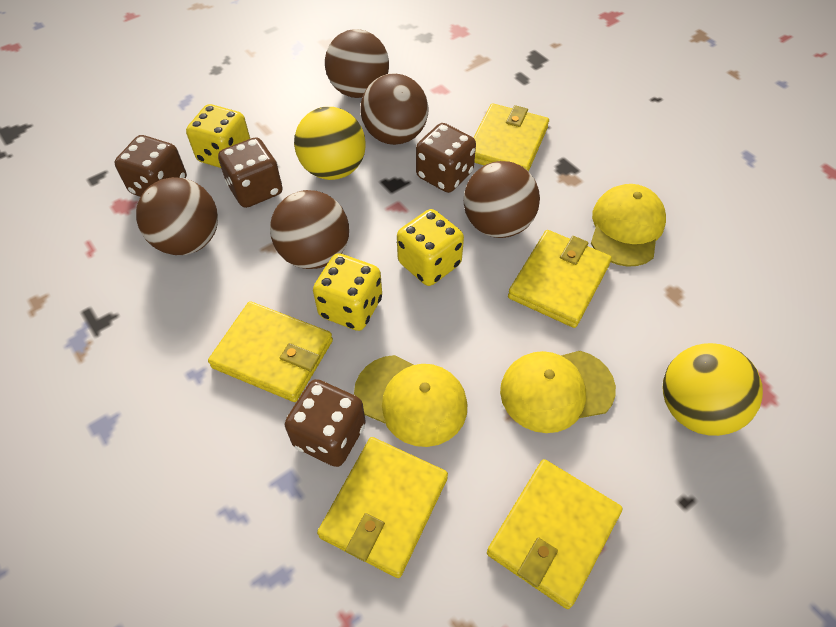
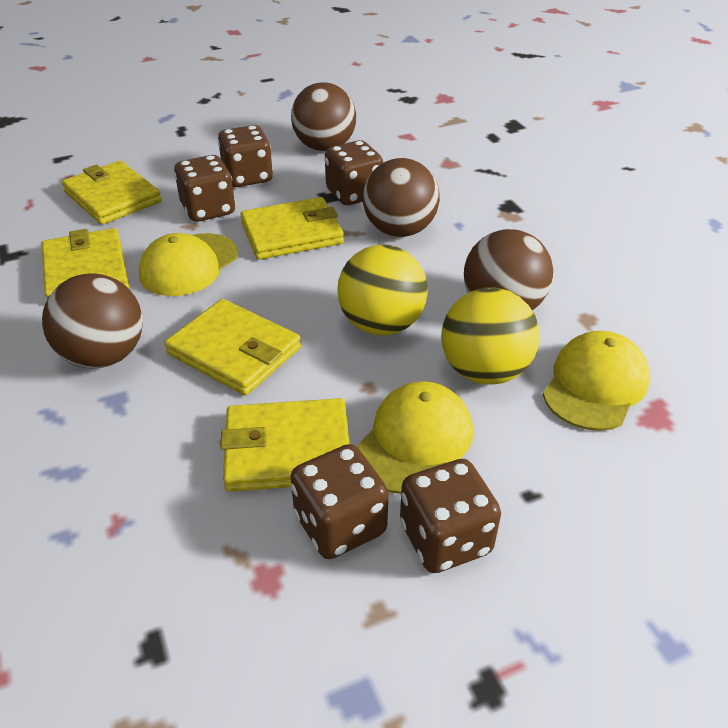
brown ball: [136,177,218,255] [270,190,349,269] [325,29,389,98] [360,73,428,145] [464,161,540,238] = 5 -> [42,273,143,368] [291,82,356,151] [363,158,440,237] [464,229,553,310] = 4
brown dice: [115,135,187,197] [218,137,282,208] [285,379,366,467] [416,123,476,193] = 4 -> [174,155,235,222] [218,125,273,187] [290,444,389,559] [325,140,383,205] [400,459,501,573] = 5
yellow dice: [186,104,250,168] [313,253,382,331] [397,209,464,286] = 3 -> none = 0

